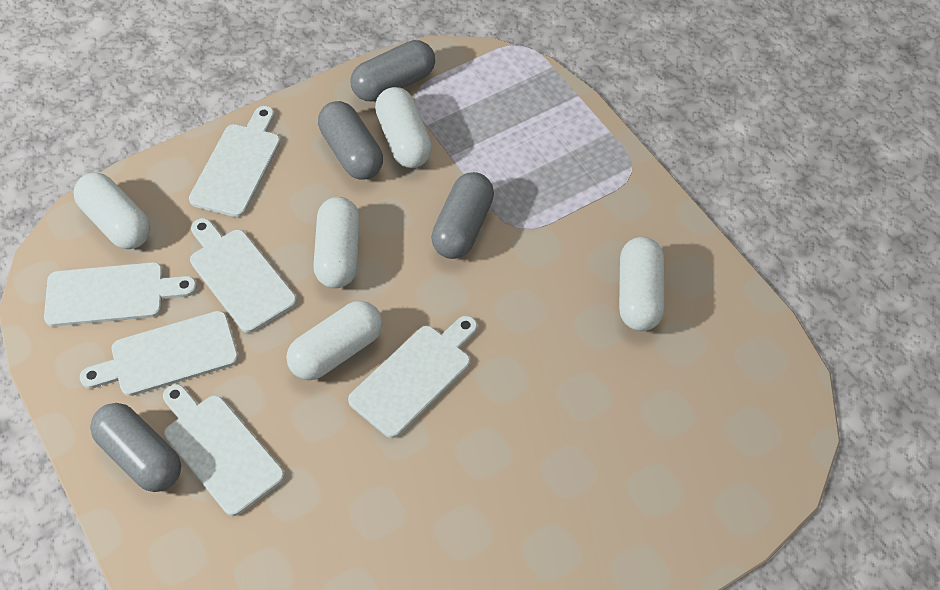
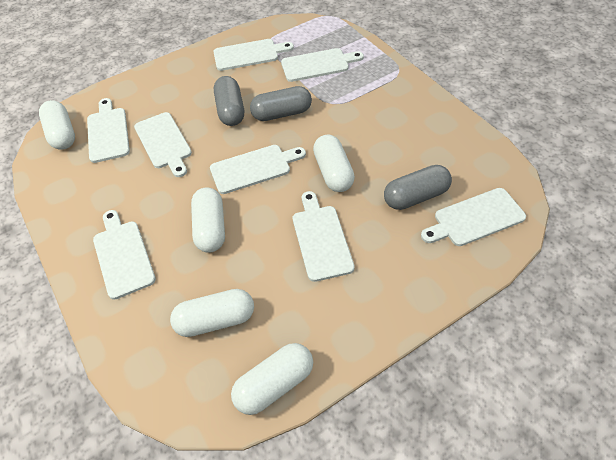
grey capsule: [90,403,181,492] [318,101,383,180] [350,40,435,101] [431,172,494,259] = 4 -> [214,76,244,126] [250,86,312,121] [384,165,452,210] = 3
white cutting board: [44,262,197,327] [80,311,239,396] [163,384,285,516] [189,106,281,217] [190,218,297,333] [348,316,478,438] = 6 -> [87,98,130,163] [93,210,156,300] [134,112,192,177] [210,145,306,194] [213,39,294,71] [281,48,364,82] [293,191,355,282] [421,188,526,246] = 8

